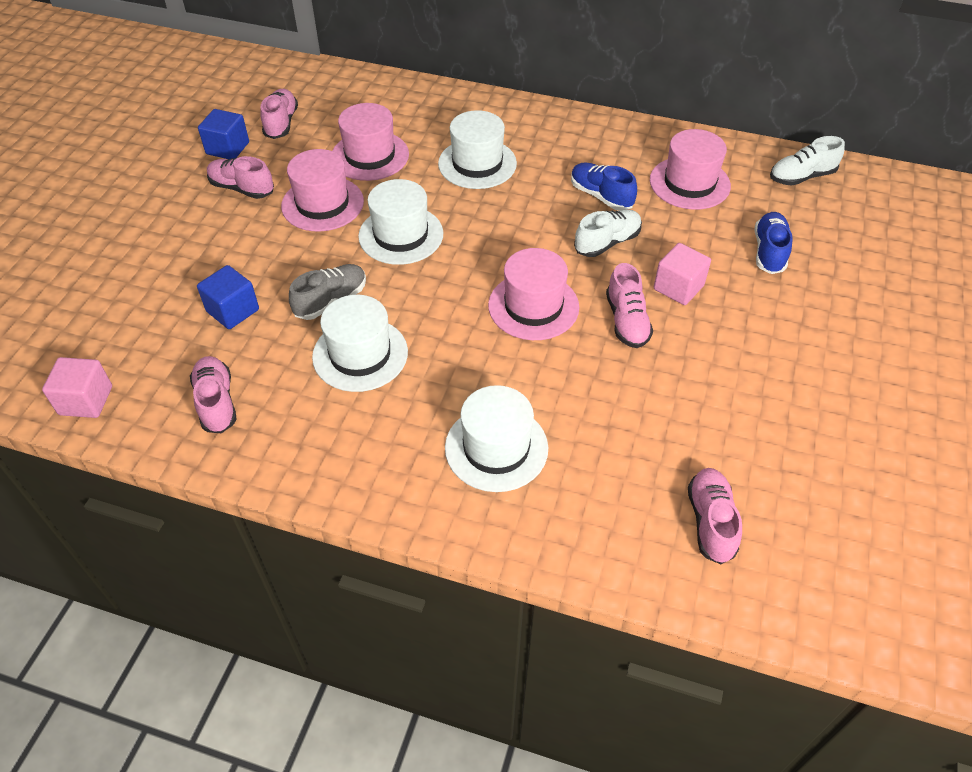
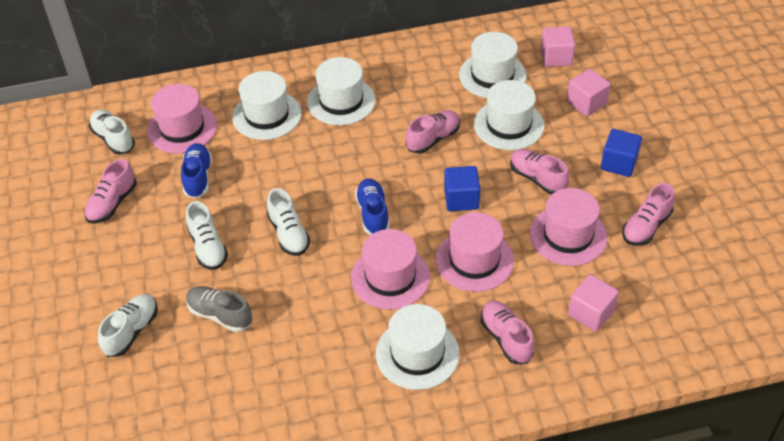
pink cube: [42,357,112,418] [654,243,711,305] = 2 -> [541,26,575,67] [567,69,611,117] [568,274,619,332] = 3
white hat: [312,295,408,392] [358,179,443,265] [438,110,517,189] [445,385,548,492] = 4 -> [232,71,301,140] [307,57,376,125] [376,304,459,390] [459,32,527,98] [474,80,544,150] = 5
white shoe: [574,209,642,257] [770,136,845,186] = 2 -> [89,110,135,154] [98,294,158,357] [186,201,228,270] [267,188,310,256] = 4

